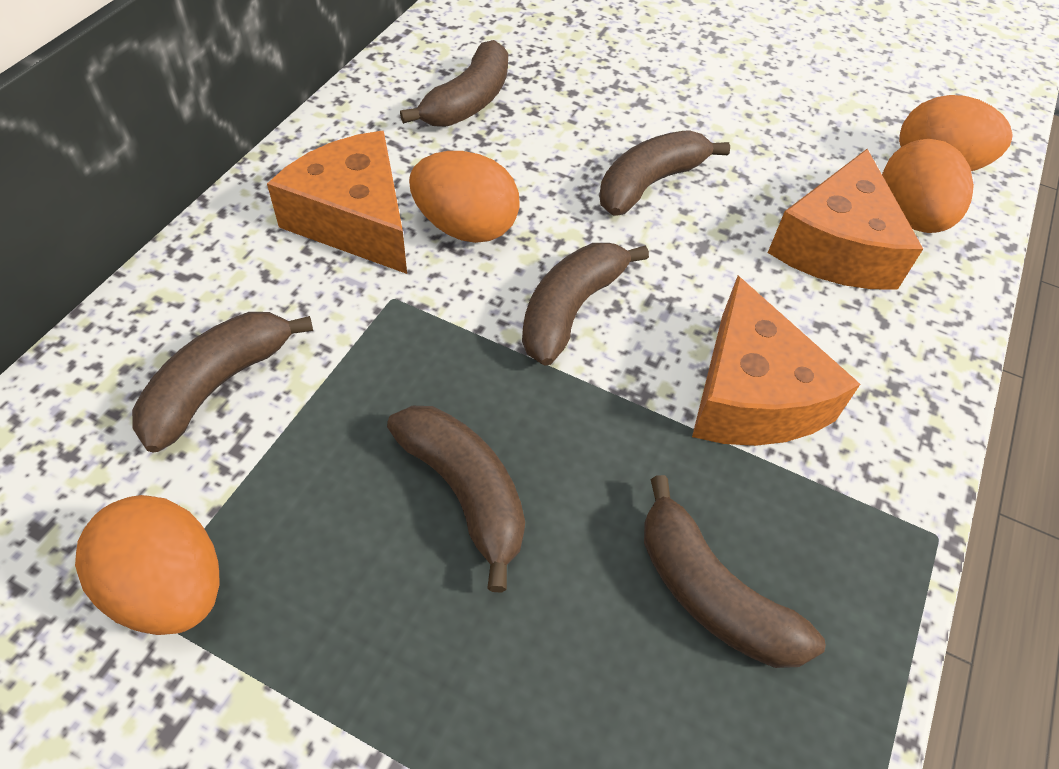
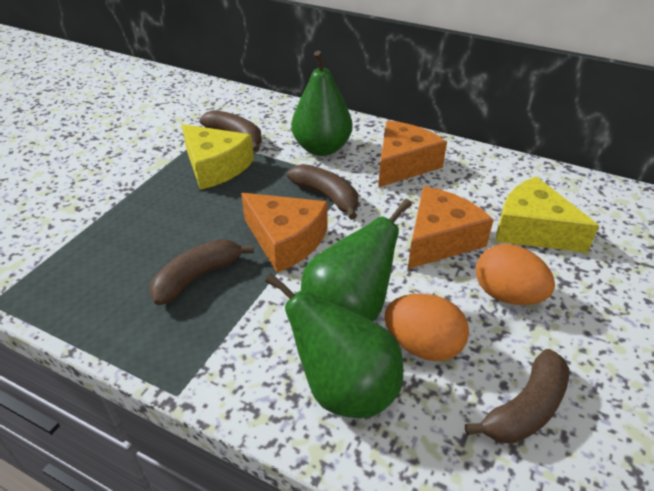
brown banana: [132,312,313,453] [387,406,525,593] [400,40,508,127] [522,243,649,366] [599,130,730,216] [644,475,826,668] = 6 -> [149,239,254,305] [200,110,262,152] [287,164,358,220] [465,349,569,444] = 4
green pear: none = 0 -> [265,273,403,418] [291,51,352,156] [301,199,412,321] = 3
orange egg: [75,495,220,635] [409,151,520,243] [882,139,974,233] [899,95,1012,171] = 4 -> [384,294,469,361] [476,244,555,305] = 2
yellow cheese: none = 0 -> [181,124,254,190] [496,176,599,253] = 2

